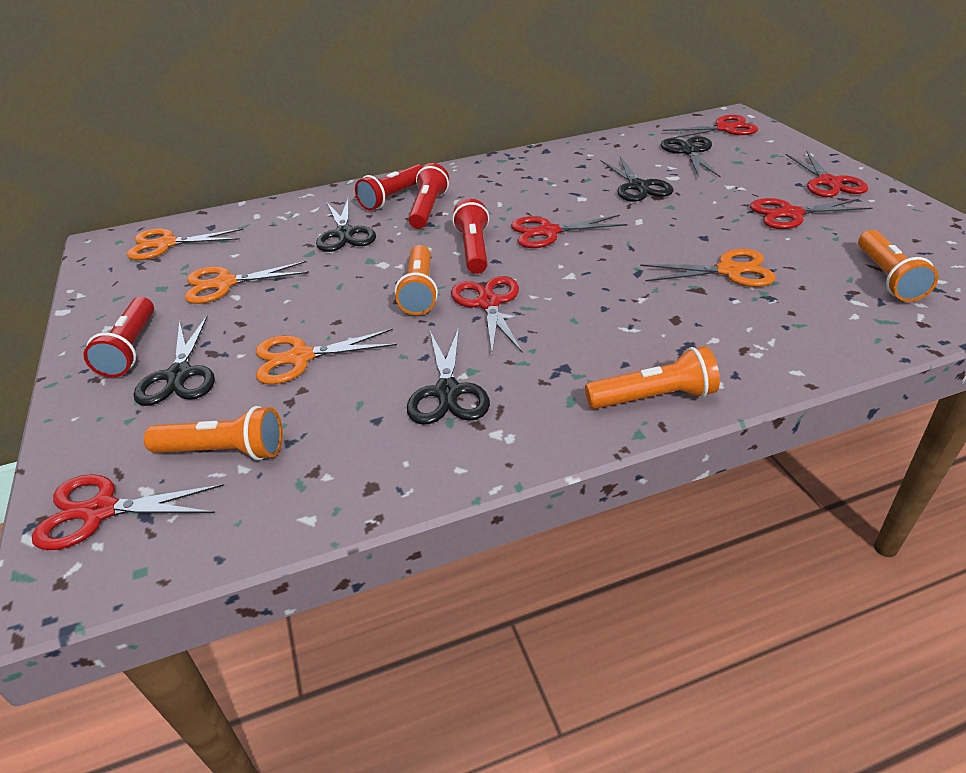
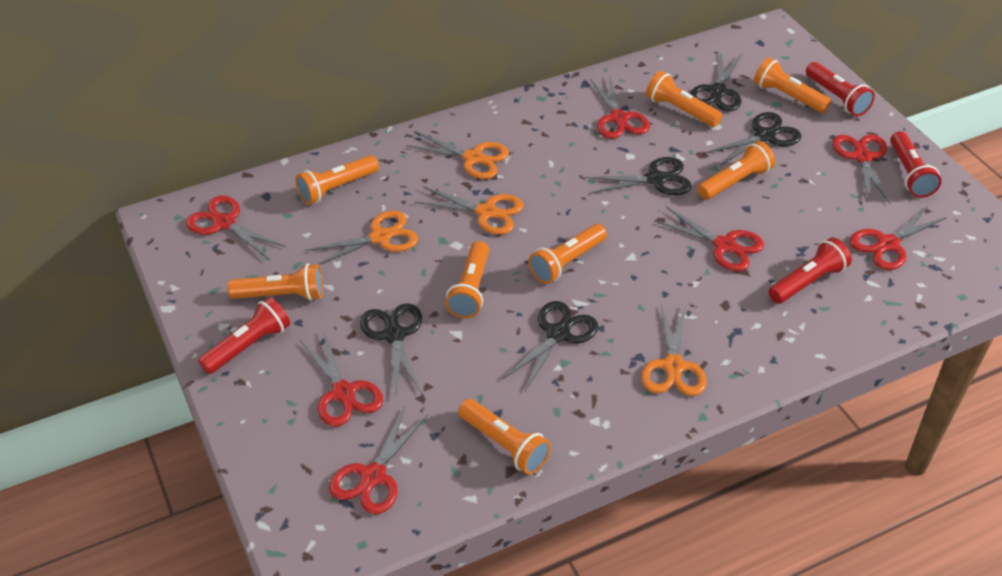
orange flashlight: [144,406,283,460] [395,245,438,315] [585,346,720,409] [858,230,938,302] = 4 -> [228,264,323,301] [295,155,379,205] [445,241,489,318] [458,399,551,474] [529,224,607,284] [646,71,722,127] [698,141,775,200] [754,57,831,113] = 8
red scissors: [32,474,224,550] [451,276,522,354] [511,215,628,248] [663,115,758,138] [750,198,872,229] [786,150,868,197] = 6 -> [186,196,286,259] [300,330,383,427] [329,406,428,514] [590,75,650,139] [654,207,764,271] [832,135,890,203] [850,206,947,270] = 7

